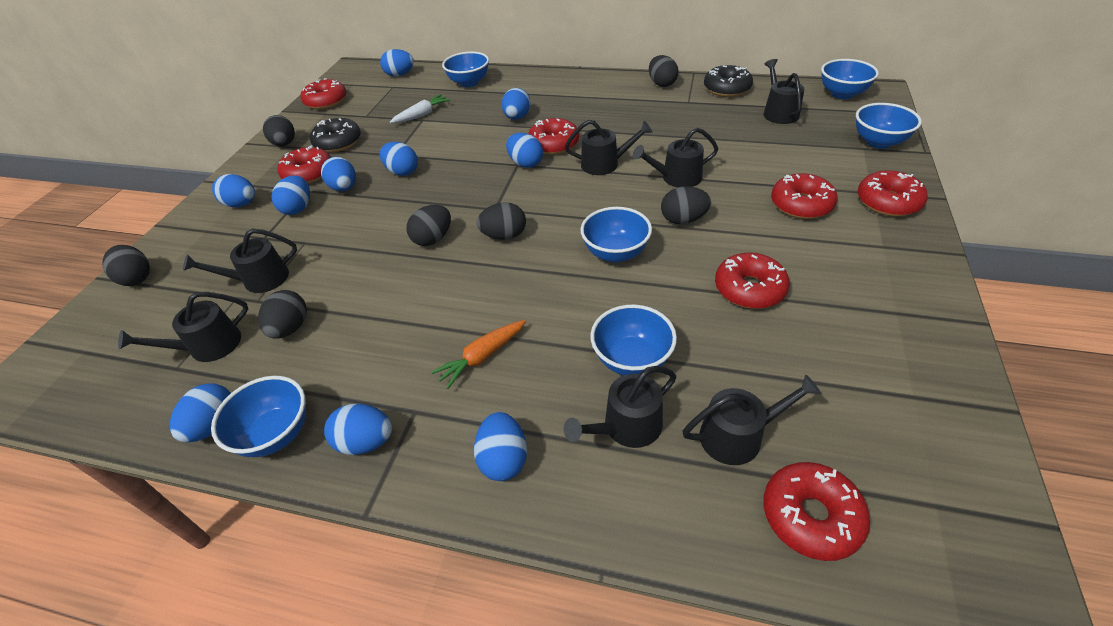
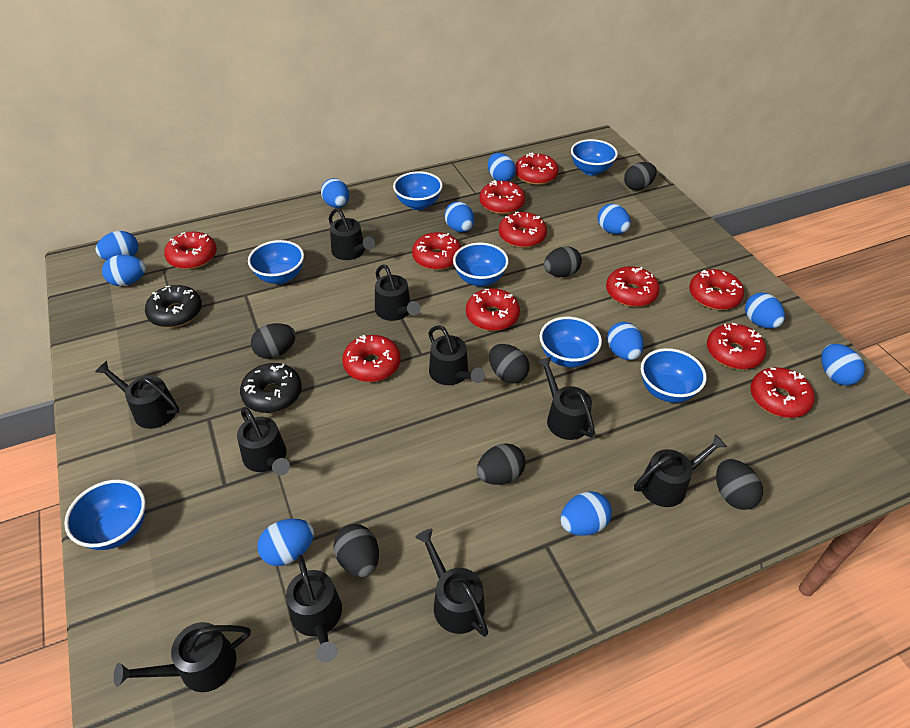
black watering can: [118,292,248,362] [183,228,297,293] [564,366,676,448] [565,120,652,175] [633,127,718,187] [682,375,821,465] [764,59,804,124] = 7 -> [95,361,179,429] [114,622,251,692] [237,407,290,476] [286,555,342,663] [329,208,375,260] [375,264,421,321] [415,529,488,637] [428,325,485,385] [537,357,595,440] [634,434,727,507] = 10
blue bowl: [211,376,306,457] [442,51,489,87] [581,207,652,262] [590,305,677,375] [821,59,879,99] [856,103,922,149] = 6 -> [64,480,146,550] [248,240,304,284] [393,171,443,210] [453,243,509,287] [540,317,602,367] [571,139,618,176] [641,348,707,403] = 7
blue egg: [170,383,231,443] [212,174,255,207] [271,175,310,215] [321,157,356,191] [324,404,392,455] [380,49,414,76] [380,142,418,176] [474,412,527,481] [501,88,531,120] [506,133,543,168] = 10 -> [95,231,138,260] [102,255,146,286] [257,519,314,566] [321,178,349,208] [444,202,474,232] [488,153,516,181] [560,491,612,536] [597,204,631,234] [607,322,644,360] [745,293,785,329] [821,344,865,386] = 11
orange carrot: [431,320,526,389] = 1 -> none = 0
red donut: [278,145,331,184] [301,78,346,110] [528,118,579,155] [715,253,790,309] [763,462,870,561] [771,173,838,219] [858,170,928,217] = 7 -> [164,231,217,269] [342,335,401,382] [412,232,461,270] [466,288,520,331] [480,180,525,214] [499,212,547,248] [515,153,559,185] [606,266,660,307] [689,269,744,310] [707,323,766,369] [750,367,815,418] = 11
white carrot: [390,94,451,123] = 1 -> none = 0

